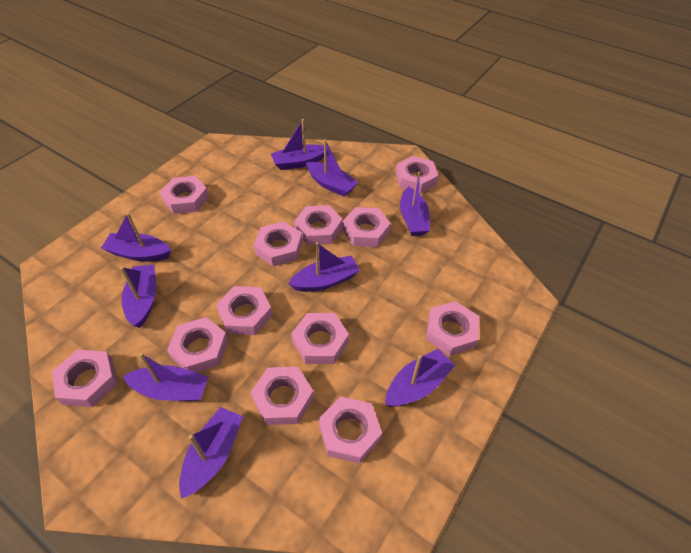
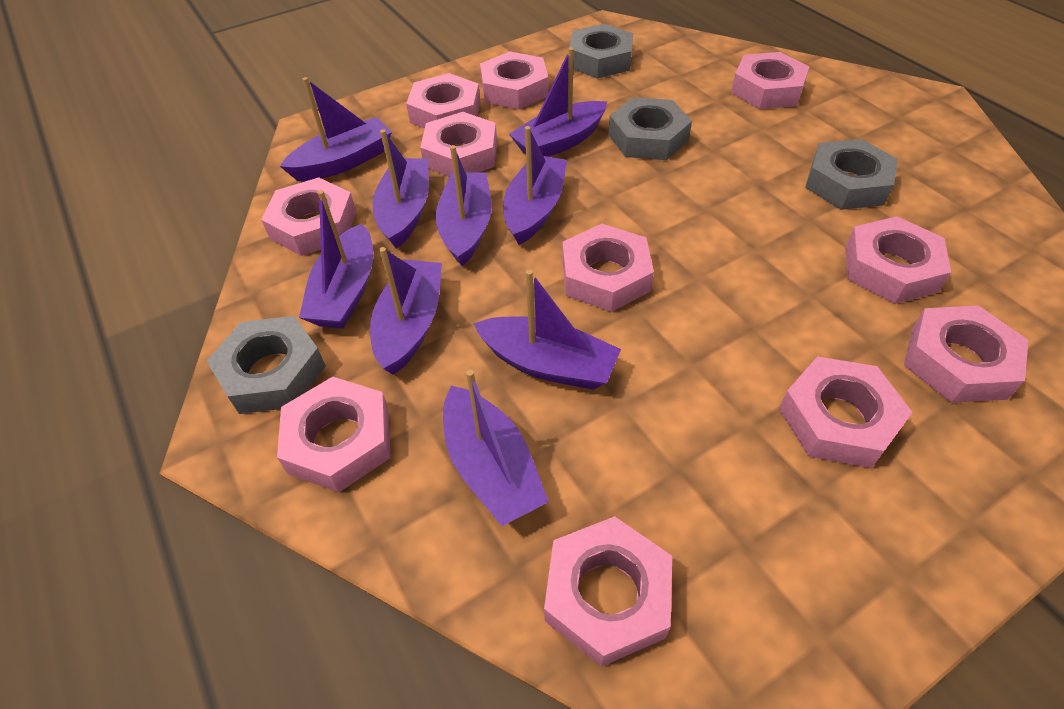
grey nut: none = 0 -> [207,316,326,414] [569,24,633,79] [608,97,692,160] [805,139,898,210] = 4
pink nut: [52,350,118,407] [160,176,209,214] [167,317,228,373] [216,286,273,335] [250,367,314,425] [254,221,302,266] [291,313,349,364] [294,205,342,245] [319,397,382,464] [343,207,391,247] [396,156,438,193] [426,301,479,356] = 12 -> [261,177,356,256] [277,377,391,492] [406,73,480,129] [420,112,497,177] [480,51,549,110] [544,516,672,667] [562,224,654,312] [731,52,809,109] [779,356,913,468] [845,216,951,304] [904,305,1029,403] = 11

